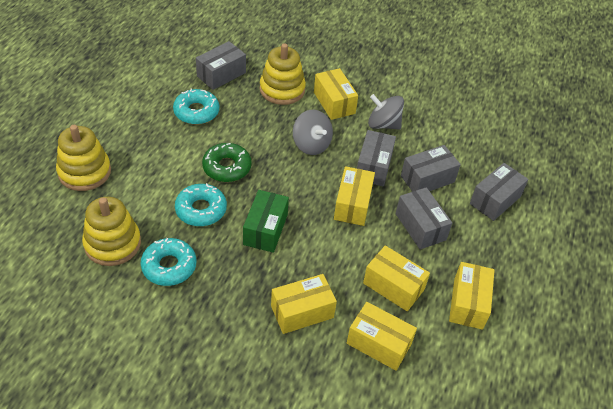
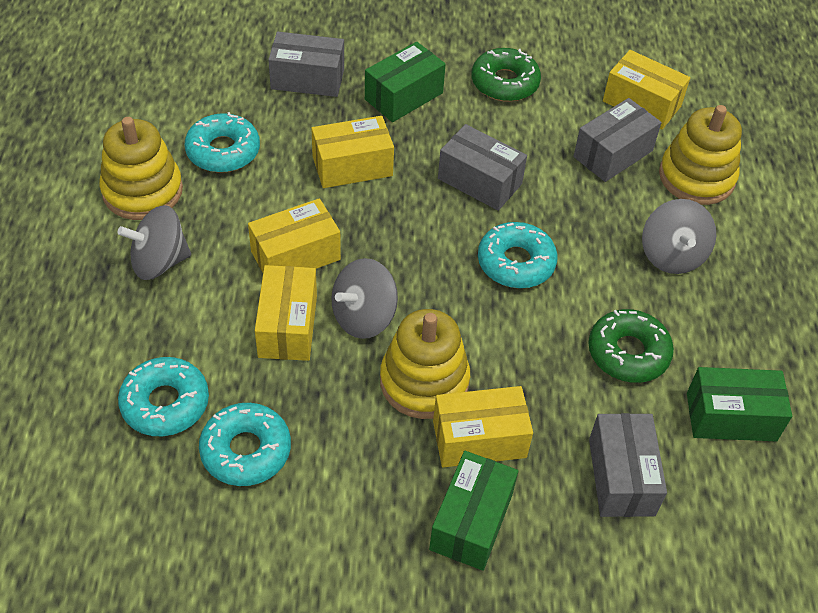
green box: [243,190,289,253] = 1 -> [365,42,446,122] [429,451,518,571] [687,367,792,441] = 3
green donut: [202,143,251,182] = 1 -> [472,48,541,102] [589,309,674,383] = 2
grey box: [196,41,246,90] [357,130,396,187] [396,187,452,250] [401,145,461,191] [470,163,529,221] = 5 -> [268,32,344,97] [438,124,527,211] [573,98,662,182] [589,413,667,517] = 4
grey spinning top: [293,110,333,155] [368,94,404,130] = 2 -> [117,205,191,280] [331,258,398,339] [642,199,716,274] = 3
turquoise donut: [141,238,196,286] [173,89,219,125] [175,183,227,226] = 3 -> [118,357,209,436] [185,112,260,173] [199,403,291,486] [478,222,557,288] = 4
yellow box: [271,274,337,334] [314,68,358,120] [334,166,375,226] [347,302,417,371] [363,245,430,311] [449,262,495,330] = 6 -> [248,198,341,272] [255,265,317,361] [311,116,394,188] [433,386,533,467] [603,50,690,130] = 5

